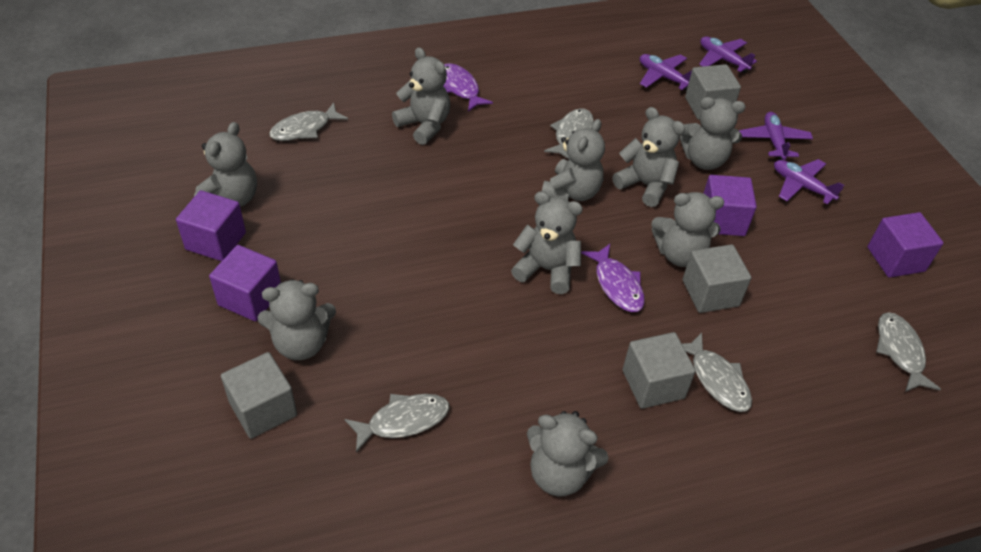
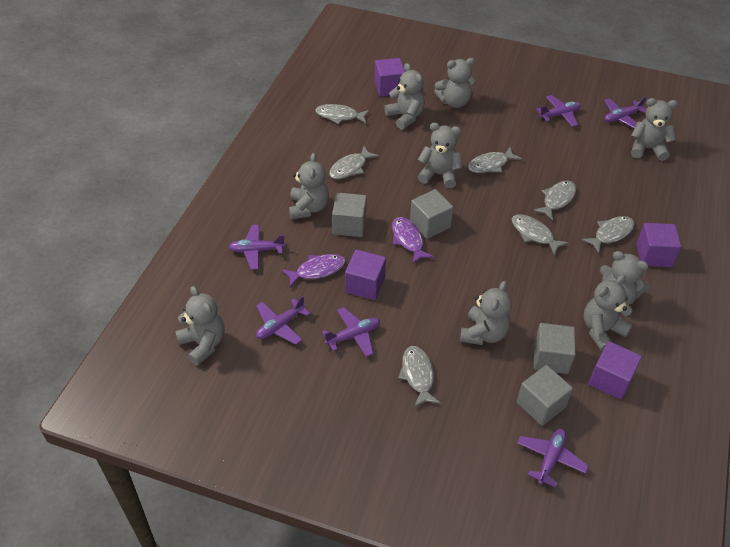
grey fish: [269,102,348,141] [345,394,450,452] [544,108,594,159] [682,332,752,412] [876,312,941,392] = 5 -> [315,104,370,124] [329,146,379,179] [398,346,440,407] [468,147,522,173] [512,214,569,256] [533,181,576,220] [582,216,634,253] = 7
purple plane: [640,54,692,90] [699,36,757,73] [739,112,813,160] [774,159,844,205] = 4 -> [229,225,285,270] [256,296,310,345] [322,307,380,357] [517,429,588,488] [536,95,581,127] [604,97,647,128] = 6

